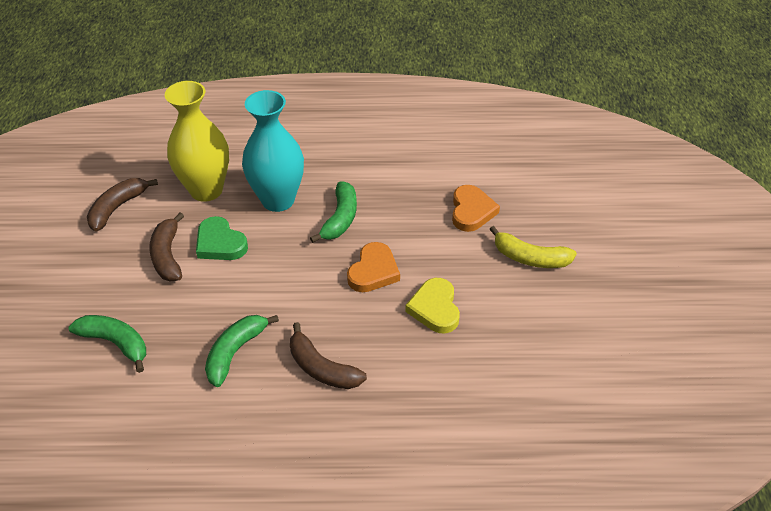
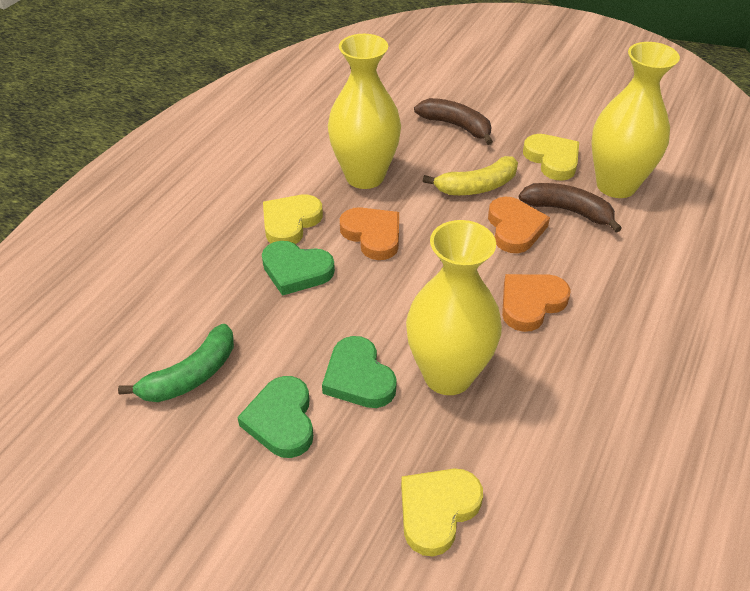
brown banana: [87,178,158,232] [149,213,184,281] [290,322,367,389] = 3 -> [414,98,493,145] [519,183,622,232] = 2
green banana: [68,315,146,373] [205,315,279,387] [310,182,357,243] = 3 -> [118,324,234,402] = 1
green heart: [196,216,248,260] = 1 -> [237,376,313,458] [262,241,335,296] [322,336,397,408] = 3
orange heart: [347,242,400,292] [452,185,500,232] = 2 -> [340,207,399,260] [488,197,550,253] [502,274,571,332] = 3
turquoise vase: [242,90,304,212] = 1 -> none = 0
yellow heart: [405,278,460,334] = 1 -> [263,195,323,244] [401,469,483,556] [523,134,579,181] = 3
yellow vase: [165,81,229,202] = 1 -> [328,34,401,189] [406,220,502,395] [591,42,680,198] = 3

